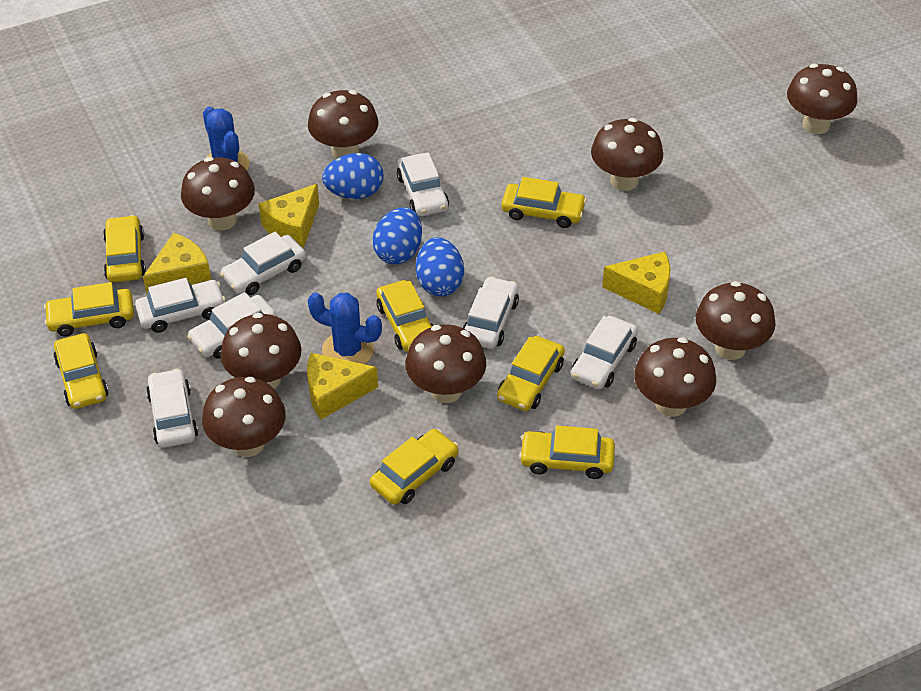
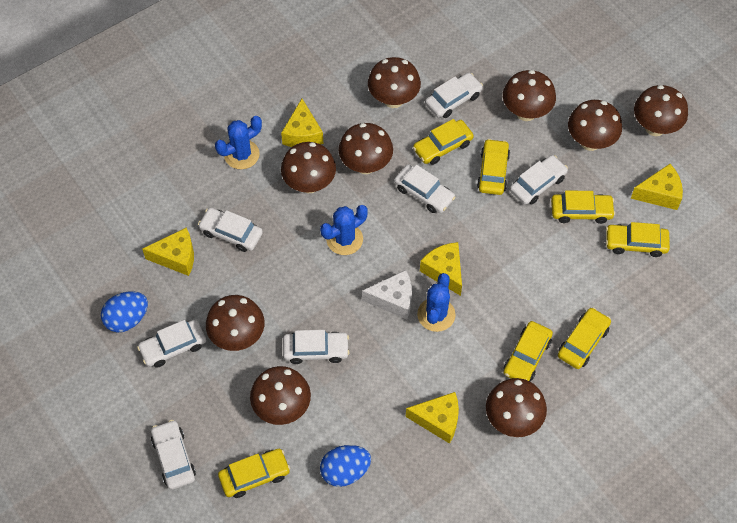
blue cactus: [203,106,250,170] [308,293,382,364] = 2 -> [215,116,262,169] [320,205,368,255] [417,273,456,332] = 3
blue egg: [322,153,384,199] [372,207,422,264] [416,237,464,296] = 3 -> [101,291,148,333] [320,445,371,487] = 2
white cheese: none = 0 -> [362,270,412,319] = 1
yellow car: [44,282,134,337] [53,333,108,409] [103,215,146,283] [370,429,458,505] [376,280,434,352] [497,336,565,411] [501,177,587,228] [519,426,615,479] = 8 -> [218,449,290,498] [413,119,474,165] [477,139,510,195] [503,321,553,382] [551,190,615,224] [558,308,611,369] [606,222,670,257] = 7
yellow cheese: [143,233,211,294] [259,184,319,248] [307,353,378,419] [602,251,670,314] = 4 -> [142,228,194,276] [281,99,323,147] [406,392,459,444] [420,242,462,296] [631,164,683,210] = 5

